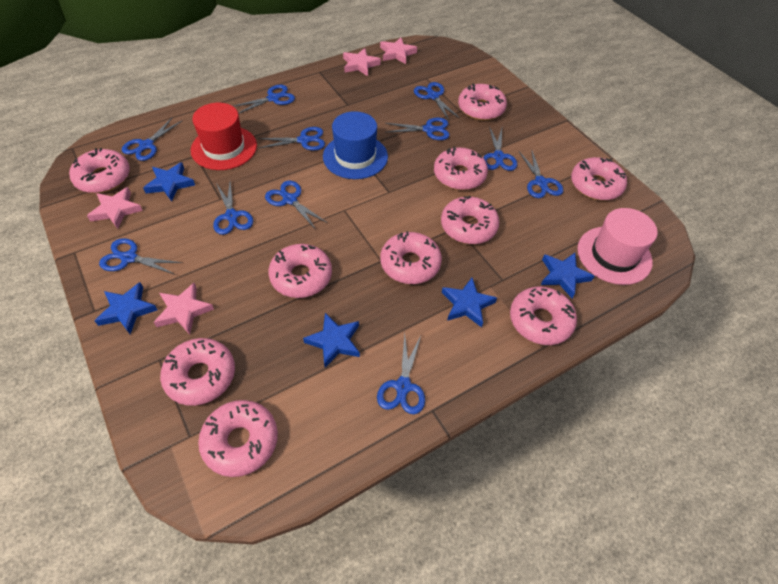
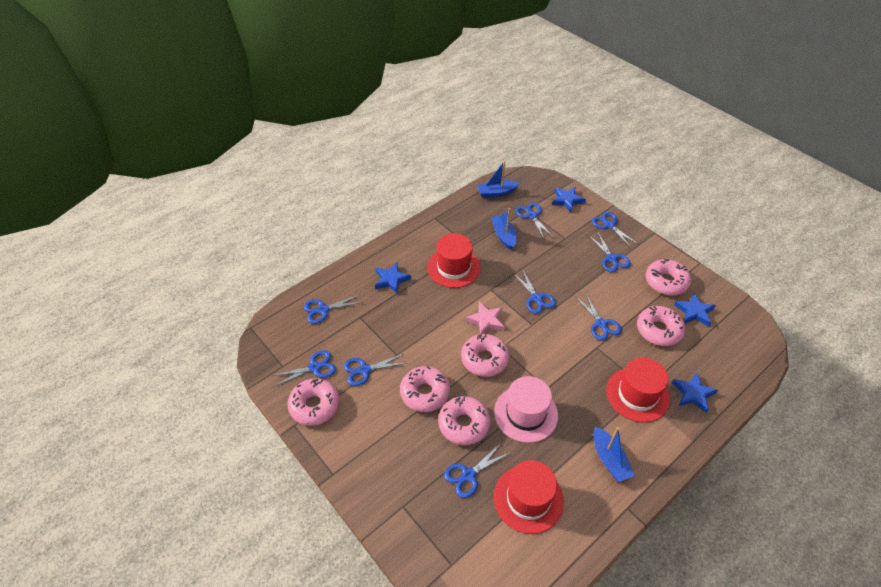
blue boat: none = 0 -> [477,161,520,198] [491,208,517,250] [594,427,635,482] = 3
blue hat: [323,111,388,179] = 1 -> none = 0
blue scissors: [99,238,183,275] [122,117,182,161] [213,181,253,235] [233,85,295,114] [258,127,325,150] [265,180,328,230] [377,333,425,414] [386,118,450,140] [414,82,459,120] [483,126,517,171] [519,149,563,198] = 11 -> [272,350,336,387] [304,294,363,324] [344,354,407,386] [444,444,509,498] [513,270,556,314] [516,203,553,239] [575,294,622,340] [588,233,631,272] [592,212,639,248] = 9
blue star: [95,282,157,334] [143,162,195,202] [303,313,360,368] [442,278,497,327] [541,253,594,298] = 5 -> [375,263,411,294] [552,187,586,212] [672,372,718,413] [674,293,716,326] = 4
pink donut: [69,148,130,193] [160,338,235,406] [198,400,278,477] [268,244,332,298] [380,231,442,284] [434,147,488,190] [441,196,499,244] [458,84,507,121] [510,286,577,345] [571,157,627,200] = 10 -> [288,378,339,426] [400,366,450,412] [438,396,491,445] [461,334,510,377] [637,306,685,346] [646,259,691,296] = 6
pink star: [87,187,143,229] [154,283,214,334] [343,48,381,76] [380,37,417,64] = 4 -> [465,302,504,334] = 1
red hat: [191,103,257,170] = 1 -> [427,233,481,288] [494,460,564,534] [606,358,670,423] = 3

